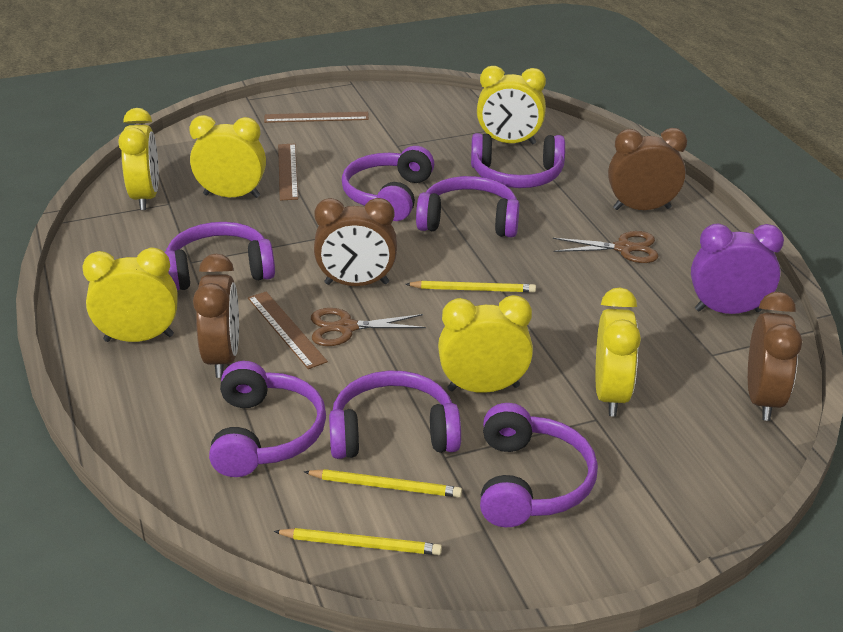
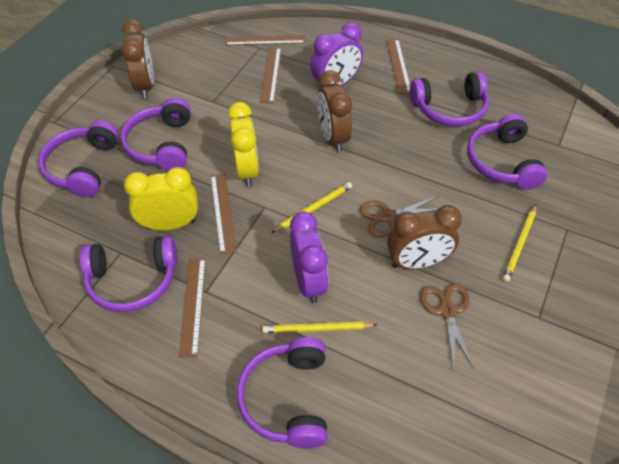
brown clock: [193,254,239,378] [314,198,397,286] [608,128,687,210] [748,292,802,421] = 4 -> [122,20,154,99] [317,70,352,152] [387,205,462,269] = 3
brown ruler: [248,292,328,369] [264,112,369,123] [278,144,298,201] = 3 -> [179,258,206,358] [211,173,237,254] [225,35,306,45] [260,47,281,103] [386,39,410,94] = 5
purple clock: [691,223,784,314] = 1 -> [290,212,328,304] [310,23,363,90] = 2
purple headphones: [165,222,275,291] [209,361,326,477] [329,371,461,459] [342,146,434,221] [416,176,519,237] [471,133,565,188] [480,403,598,527] = 7 -> [38,121,119,197] [79,236,177,312] [121,98,191,171] [236,337,328,449] [410,72,489,127] [467,114,547,190] = 6
yellow clock: [82,248,178,342] [118,108,159,210] [189,115,266,198] [438,295,533,393] [477,66,546,145] [595,288,641,417] = 6 -> [124,167,198,230] [228,102,259,187] = 2

